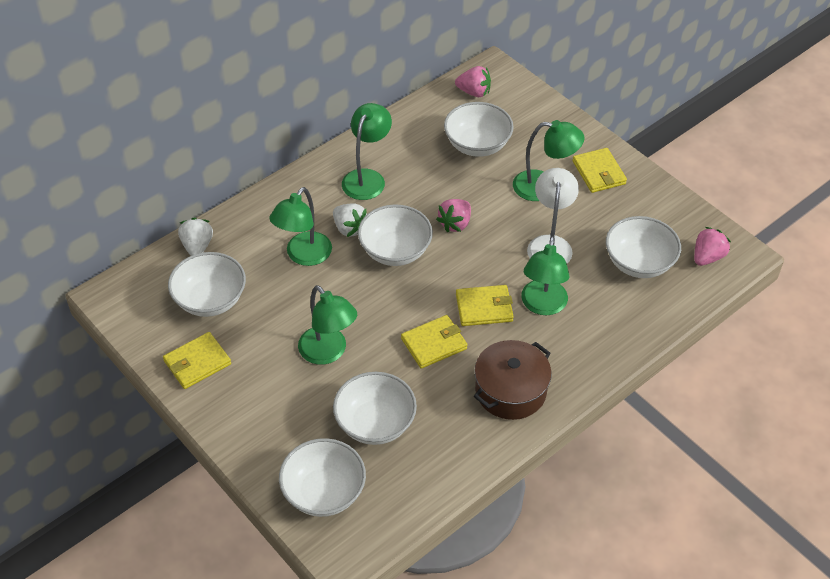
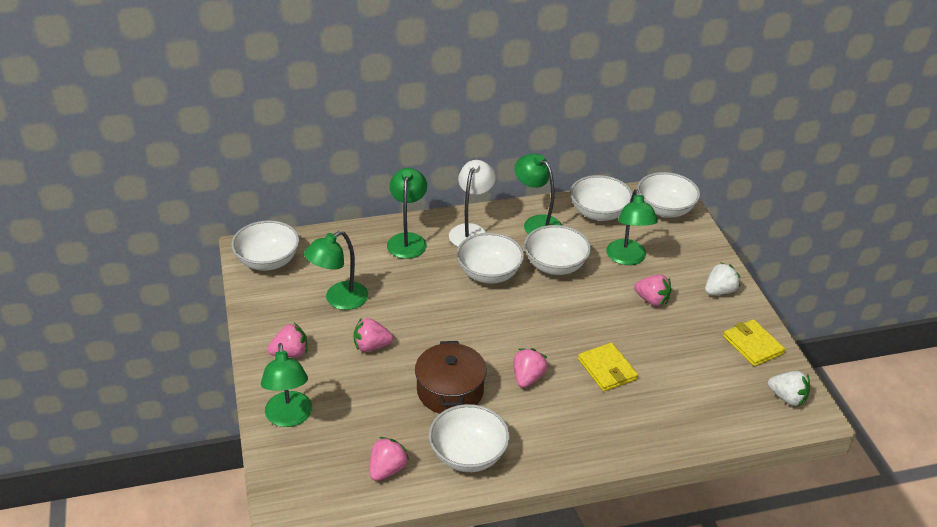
pink strawberry: [436,199,471,232] [455,66,491,97] [694,227,731,266] = 3 -> [267,323,307,357] [353,318,393,352] [370,437,409,481] [514,348,547,388] [634,274,671,306] = 5
yellow wallet: [163,332,231,389] [401,315,467,369] [456,285,514,326] [572,148,627,193] = 4 -> [578,343,638,392] [723,319,785,367] = 2

